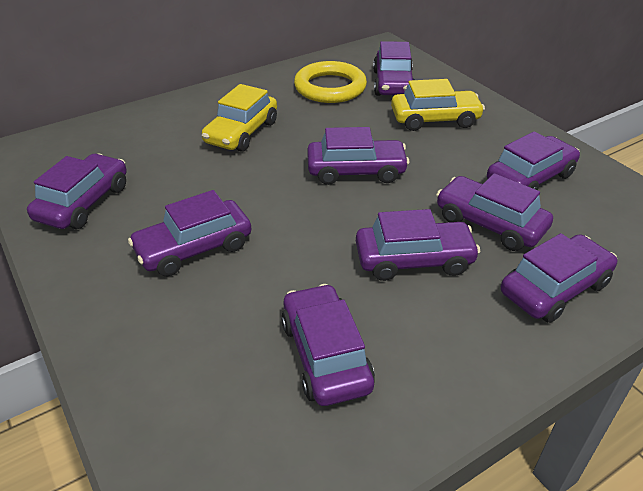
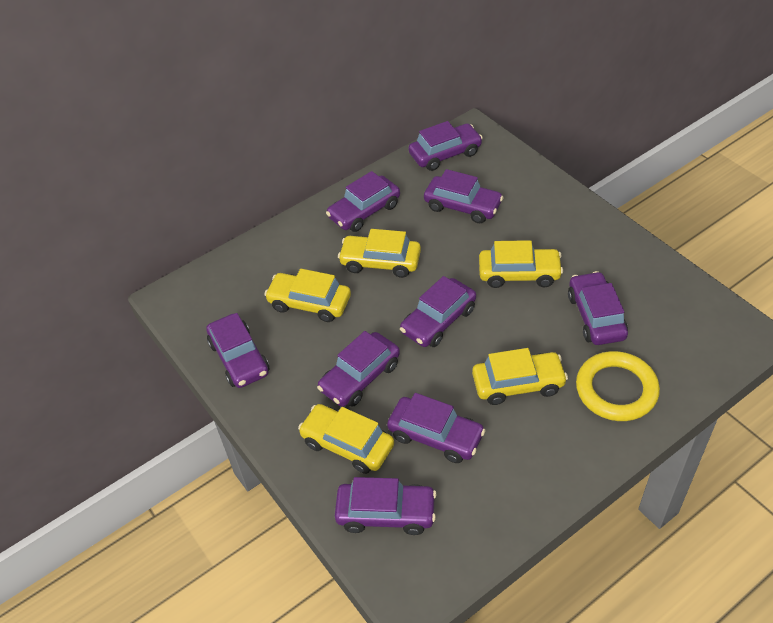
yellow car: [202,84,277,152] [391,79,485,131] = 2 -> [264,269,351,322] [298,404,394,474] [338,229,421,278] [472,348,568,405] [479,240,563,288] = 5

